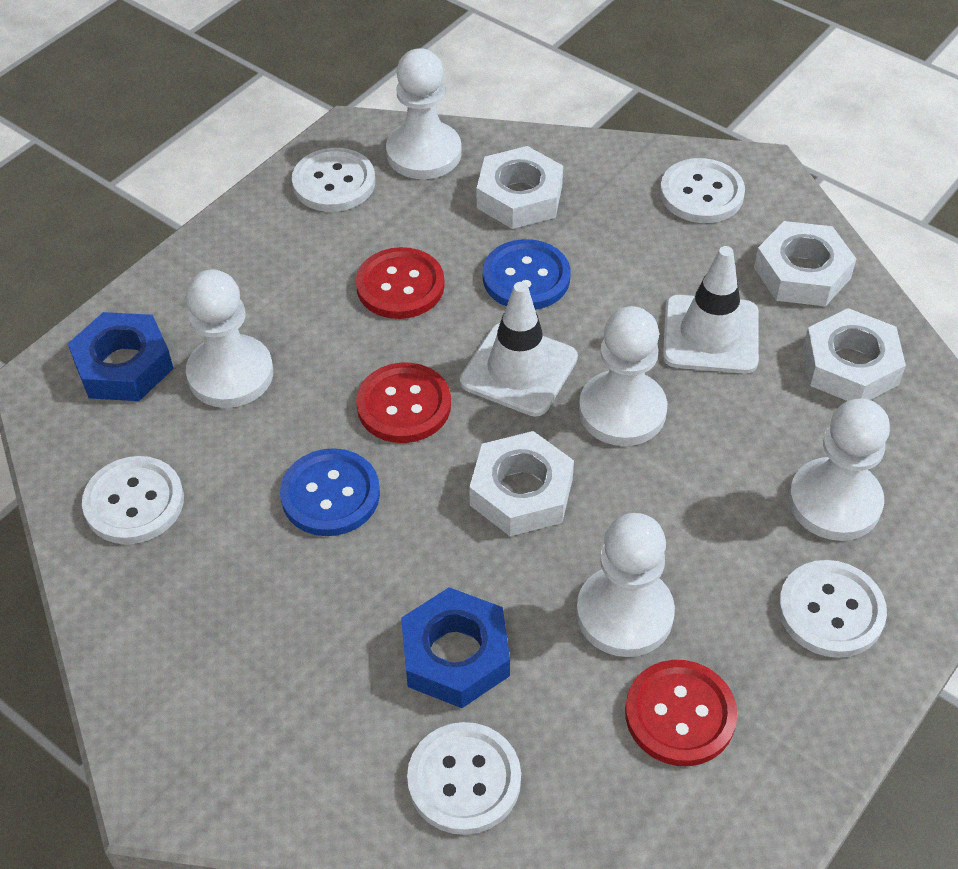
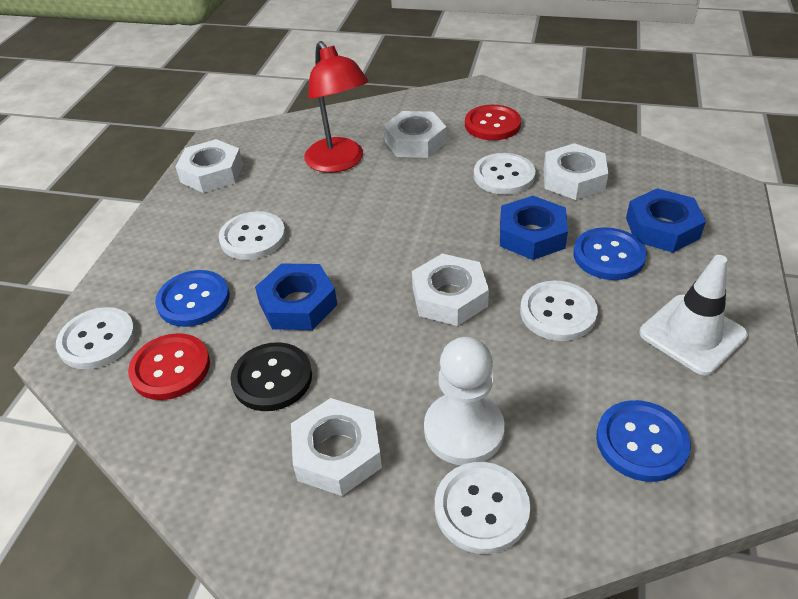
black button: none = 0 -> [230,342,312,411] = 1
blue button: [280,448,380,536] [483,239,570,310] = 2 -> [155,270,230,327] [573,227,647,280] [596,400,691,482] = 3
blue nut: [68,312,174,401] [401,587,510,708] = 2 -> [255,263,337,330] [500,196,568,260] [626,188,706,253] = 3
red button: [356,247,445,319] [356,362,451,443] [625,660,737,766] = 3 -> [128,333,210,400] [465,105,521,140] = 2
red lamp: none = 0 -> [304,41,369,173] = 1
white nut: [469,431,574,536] [477,146,563,229] [754,221,856,306] [803,308,906,401] = 4 -> [175,139,243,193] [291,398,382,496] [384,111,446,158] [412,254,489,326] [544,143,608,200] = 5
white pawn: [186,269,273,408] [386,48,462,179] [576,513,675,657] [579,306,667,446] [789,399,890,541] = 5 -> [424,337,505,465] = 1
white traffic cone: [460,282,578,417] [663,246,759,374] = 2 -> [639,255,748,376] = 1

